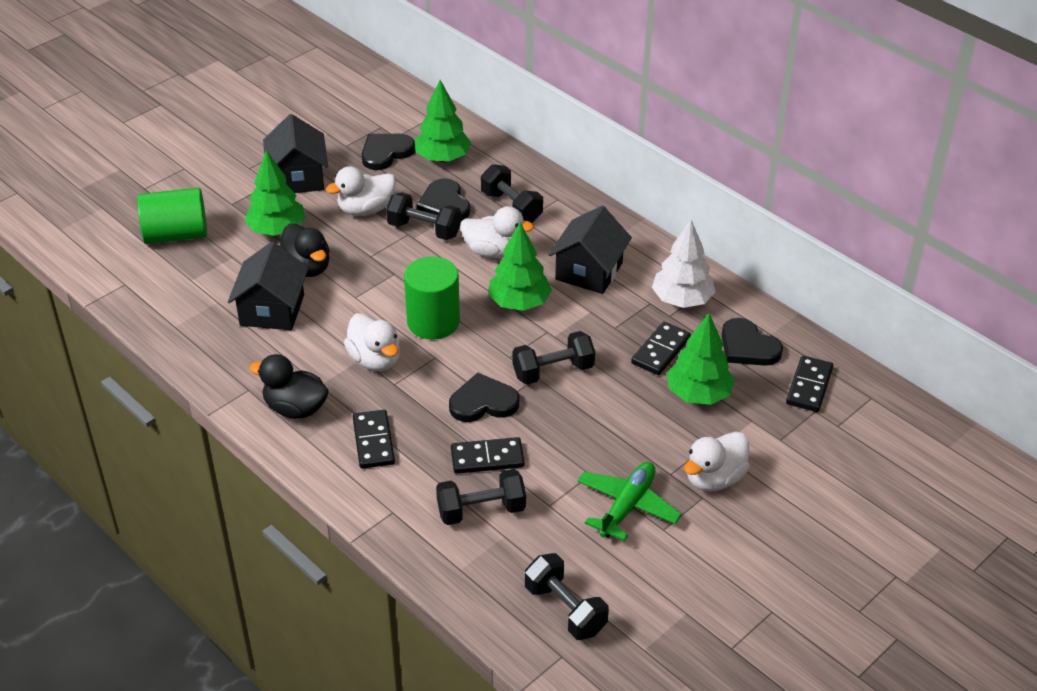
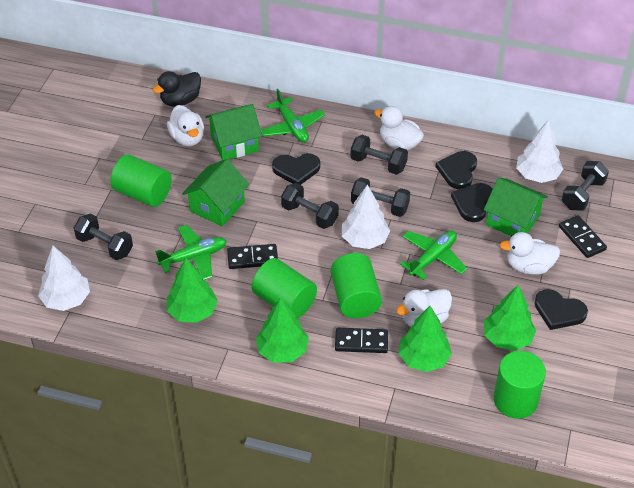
black domino: [352,410,395,469] [451,437,525,474] [631,322,691,375] [786,356,833,412] = 4 -> [227,244,278,269] [335,328,388,353] [559,215,607,258] = 3
black duck: [249,354,329,419] [280,224,330,277] = 2 -> [153,71,201,107] = 1
black house: [228,242,309,330] [263,114,328,193] [548,206,632,294] = 3 -> none = 0
green cylinder: [137,188,207,244] [404,256,460,340] = 2 -> [110,154,172,207] [251,258,317,319] [330,253,382,318] [493,351,546,419] = 4
green house: none = 0 -> [182,159,249,227] [205,104,262,160] [484,178,548,236] = 3
green plane: [577,462,682,541] = 1 -> [155,225,227,280] [261,89,325,143] [400,230,467,280] = 3
white tree: [652,220,716,308] = 1 -> [38,246,90,311] [342,185,390,249] [516,120,563,183] = 3

